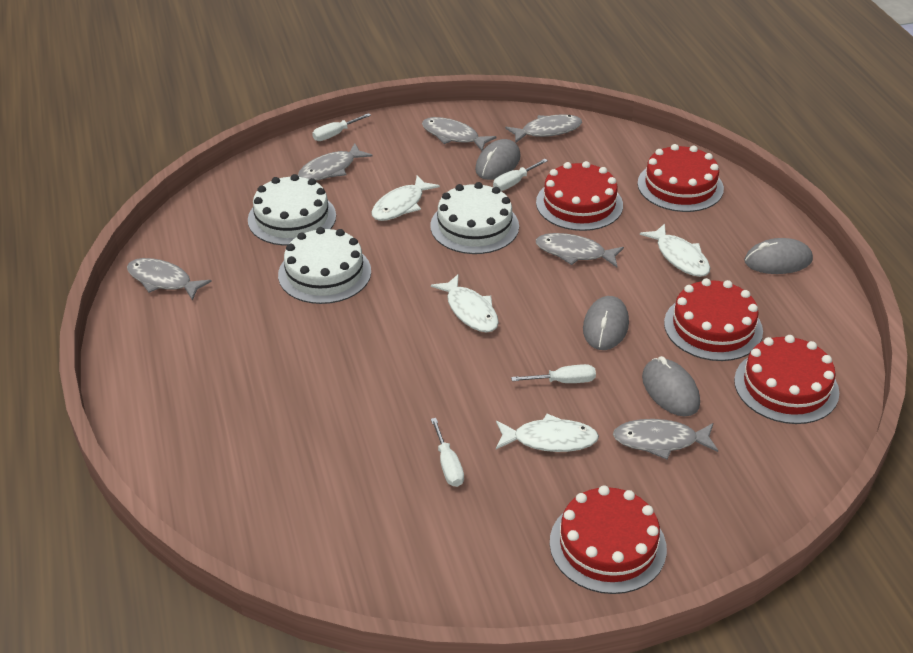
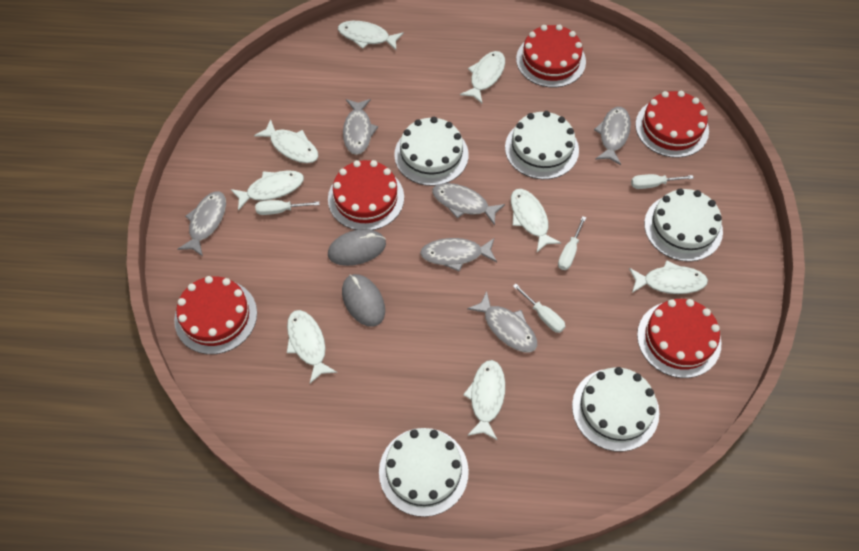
grey mouse: [475,139,521,180] [583,296,629,350] [642,356,700,416] [744,238,813,274] = 4 -> [328,229,386,266] [342,274,385,327] = 2
white cake: [248,174,336,246] [278,227,371,304] [430,182,519,254] = 3 -> [379,428,469,517] [394,117,469,186] [505,111,579,179] [572,367,659,452] [644,188,723,262] = 5
white fish: [371,175,440,221] [431,275,499,332] [496,414,599,452] [640,223,710,277] = 4 -> [231,170,304,211] [254,119,318,163] [287,310,337,383] [338,21,404,50] [460,51,505,103] [463,360,505,440] [511,189,561,252] [629,260,708,294] = 8

